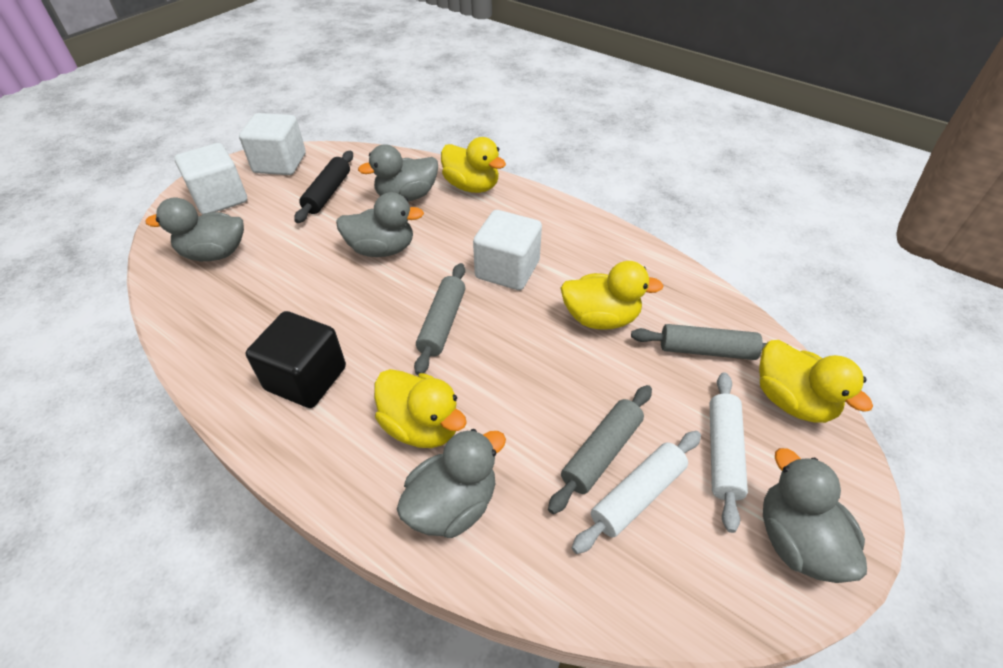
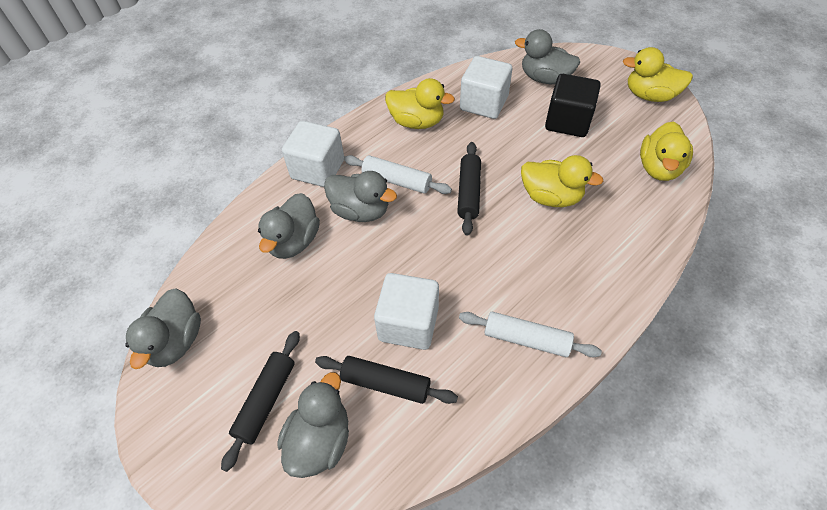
black rolling pin: [294,151,353,223] = 1 -> [221,331,300,472] [315,356,458,404] [457,142,481,236] = 3
grey rolling pin: [414,263,465,375] [548,385,652,514] [631,324,766,360] = 3 -> none = 0

